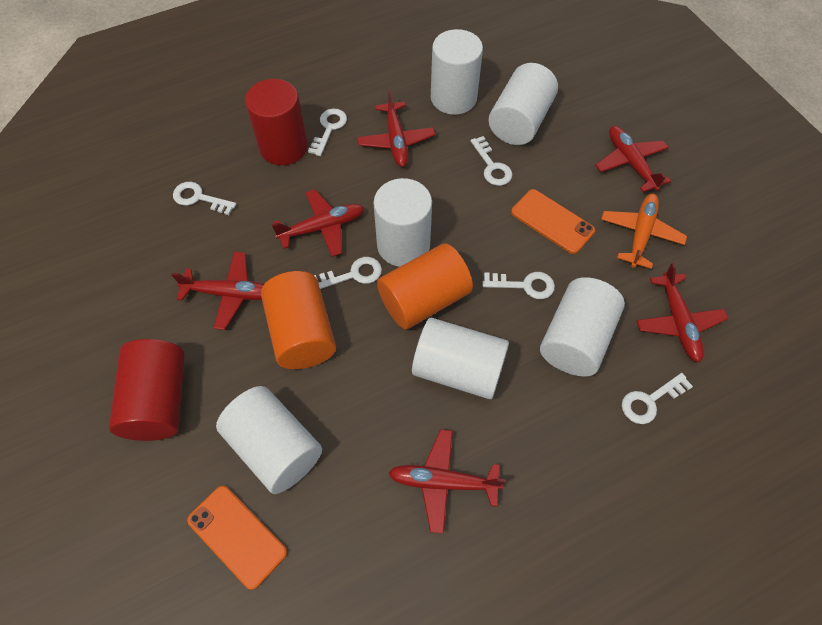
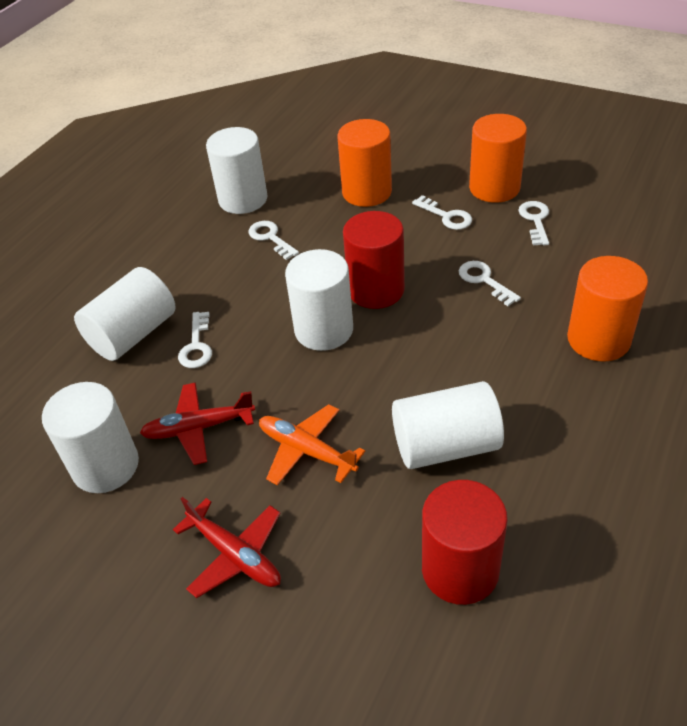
orange cylinder: [261,271,336,369] [377,243,473,329] = 2 -> [337,119,392,207] [469,114,527,203] [567,256,648,362] = 3
orange phone: [187,486,287,590] [511,189,595,254] = 2 -> none = 0
red plane: [171,252,264,330] [272,189,364,257] [357,89,435,167] [389,429,506,534] [595,126,671,192] [637,263,728,363] = 6 -> [140,382,255,465] [173,497,281,598] = 2
white cylinder: [216,386,322,494] [373,178,432,267] [412,318,509,399] [431,29,483,115] [489,63,558,145] [540,277,625,376] = 6 -> [42,382,139,493] [74,267,176,361] [206,127,268,214] [285,249,353,351] [392,381,504,469] = 5
white key: [173,182,236,215] [308,109,347,156] [314,257,382,289] [470,136,513,186] [482,272,555,299] [622,373,693,424] = 6 -> [178,312,212,368] [248,221,299,260] [412,195,472,230] [459,261,521,306] [518,201,549,246] = 5

